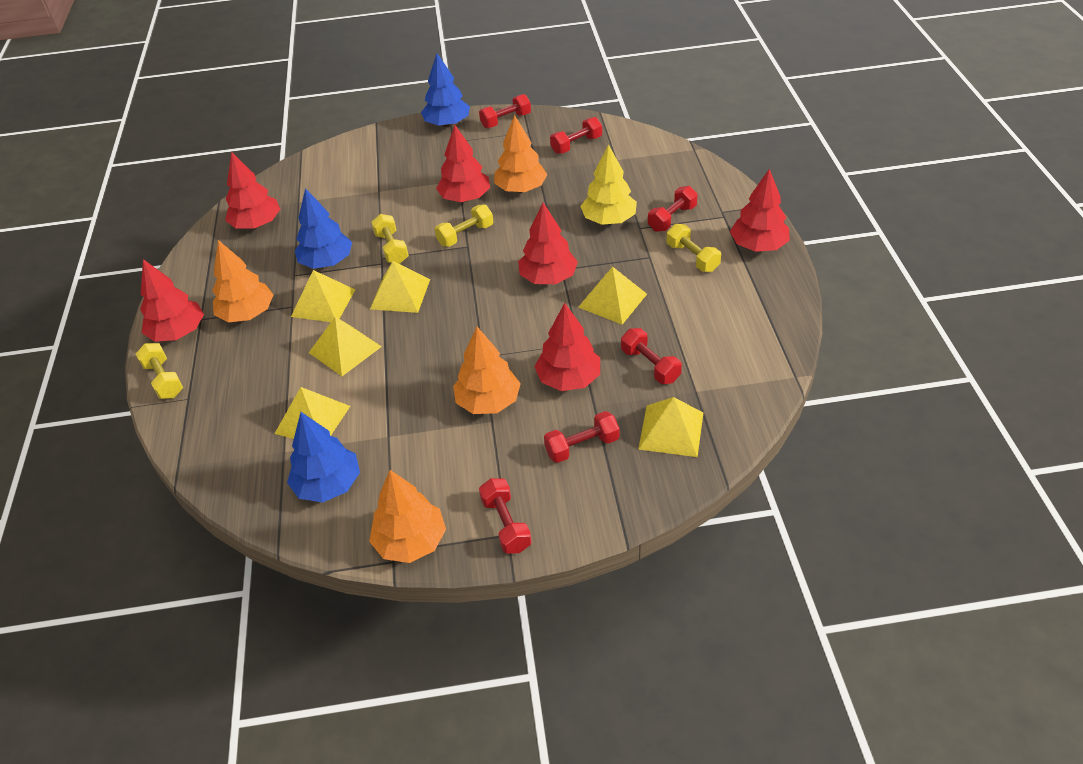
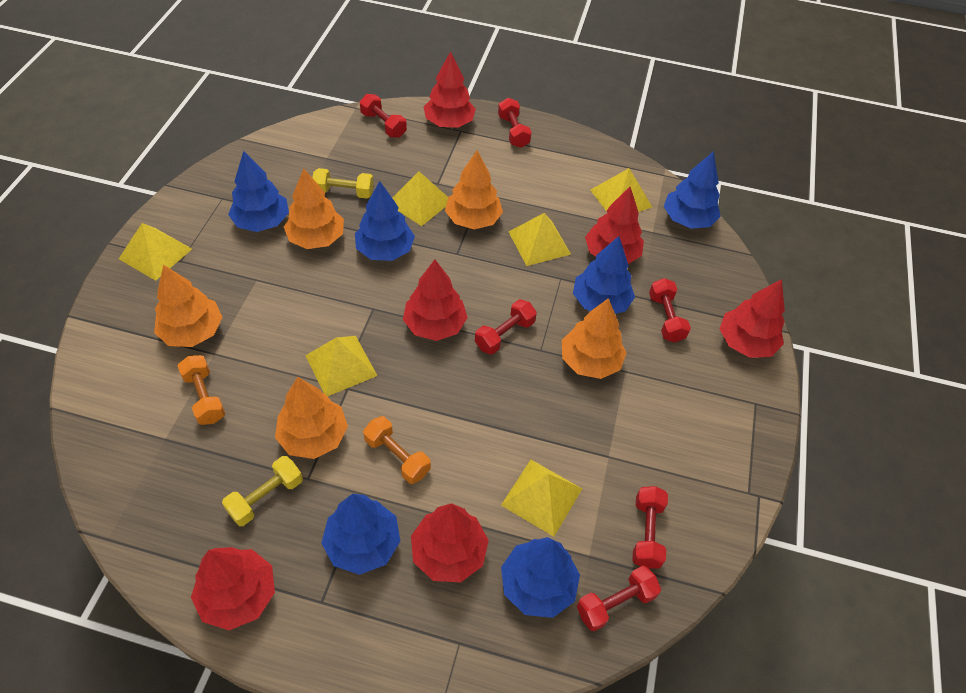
blue tree: [287,412,360,503] [295,188,352,269] [421,53,470,127] = 3 -> [228,151,289,232] [321,494,400,575] [355,181,415,261] [501,537,580,618] [573,236,635,314] [664,151,721,229] = 6
orange dumbbell: none = 0 -> [177,355,225,425] [363,416,431,484] = 2
orange tree: [212,240,274,322] [369,470,446,563] [453,327,521,414] [494,115,547,193] = 4 -> [154,265,223,347] [275,377,348,459] [284,168,344,249] [445,150,503,229] [562,298,627,379] = 5
yellow dumbbell: [136,343,183,399] [371,214,409,264] [435,205,493,247] [666,224,721,272] = 4 -> [222,456,303,526] [313,168,374,198] = 2
yellow tree: [580,144,637,225] = 1 -> none = 0

